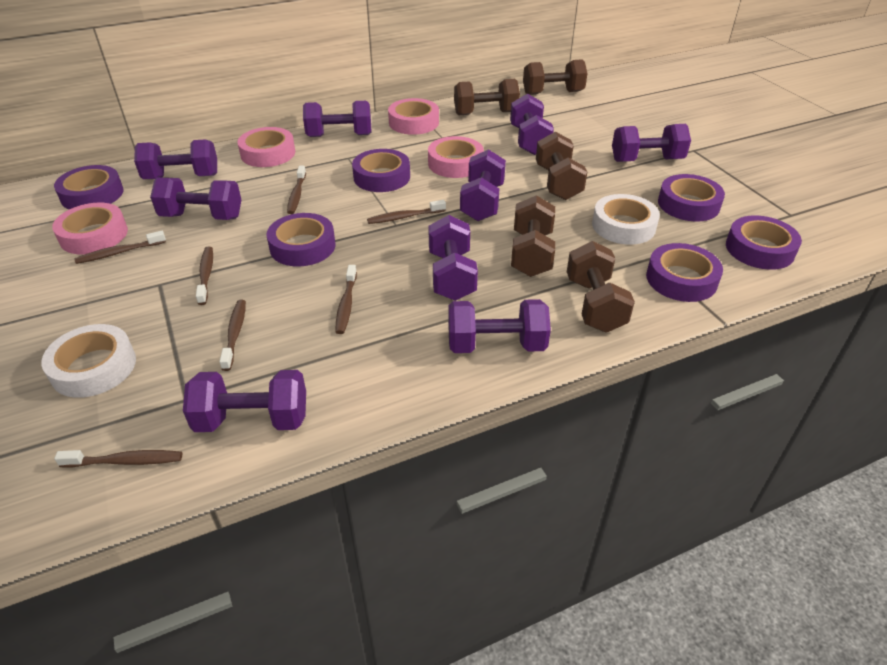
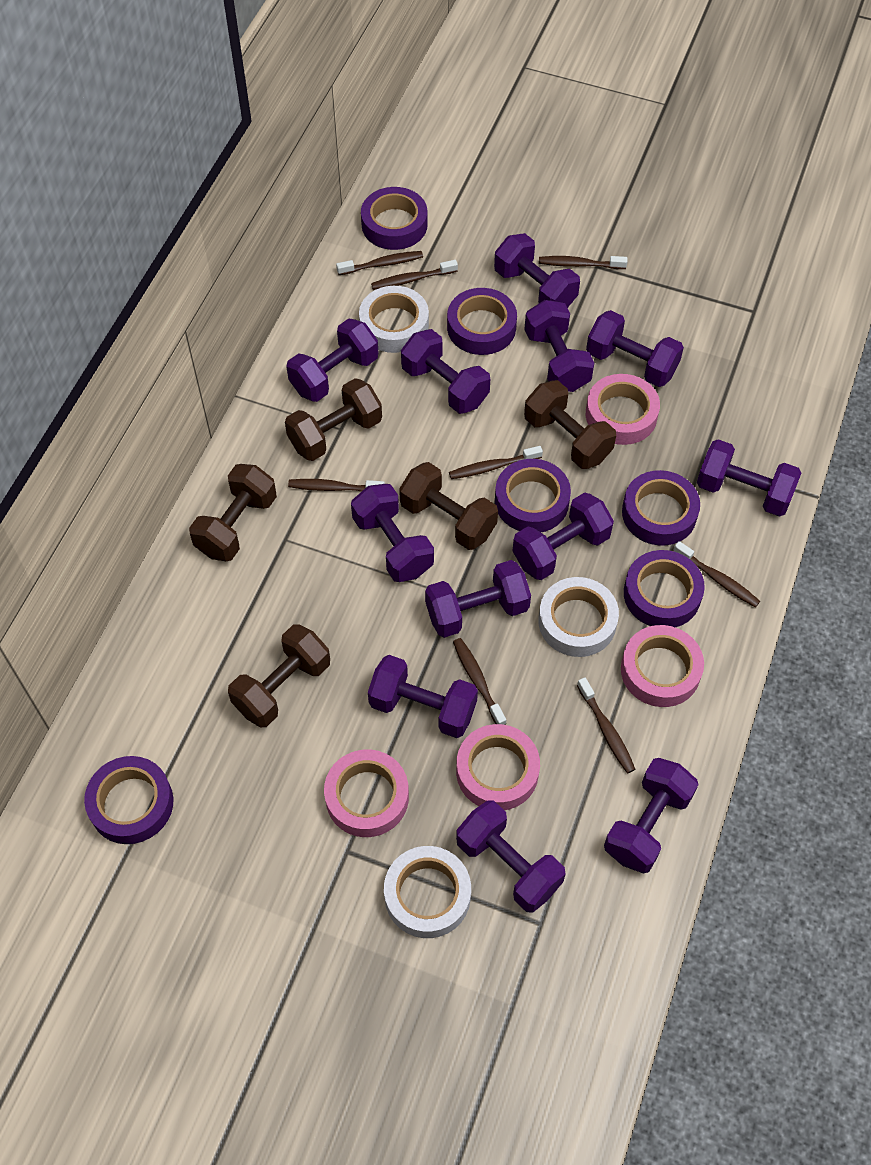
brown toothbrush: [54,450,182,468] [74,231,166,264] [196,246,213,305] [219,300,246,371] [287,166,306,214] [335,265,357,334] [367,200,446,224] = 7 -> [288,479,385,492] [336,251,423,275] [371,260,458,290] [449,446,543,479] [453,638,506,725] [539,256,627,269] [577,677,636,773] [673,541,760,608] = 8
purple dumbbell: [134,140,217,179] [150,178,241,220] [183,370,306,432] [303,101,371,137] [428,215,478,301] [448,299,551,353] [460,149,506,221] [510,94,554,155] [612,124,691,162] = 9 -> [286,319,378,402] [351,484,434,582] [368,655,478,738] [401,329,490,414] [425,560,531,638] [456,801,565,913] [494,233,580,308] [513,492,614,580] [524,300,594,392] [586,310,684,387] [604,758,699,874] [697,439,801,517] = 12
white tape: [41,324,136,398] [592,194,660,245] = 2 -> [359,286,429,353] [384,846,471,938] [539,577,619,657] = 3

